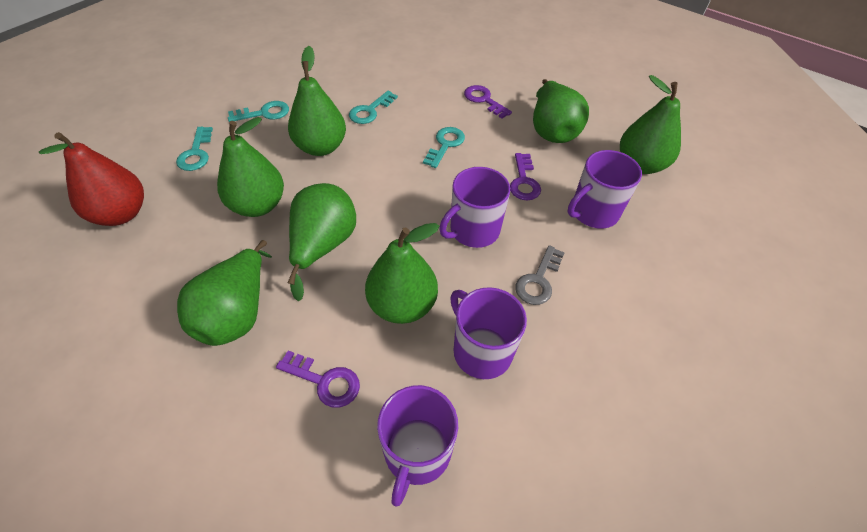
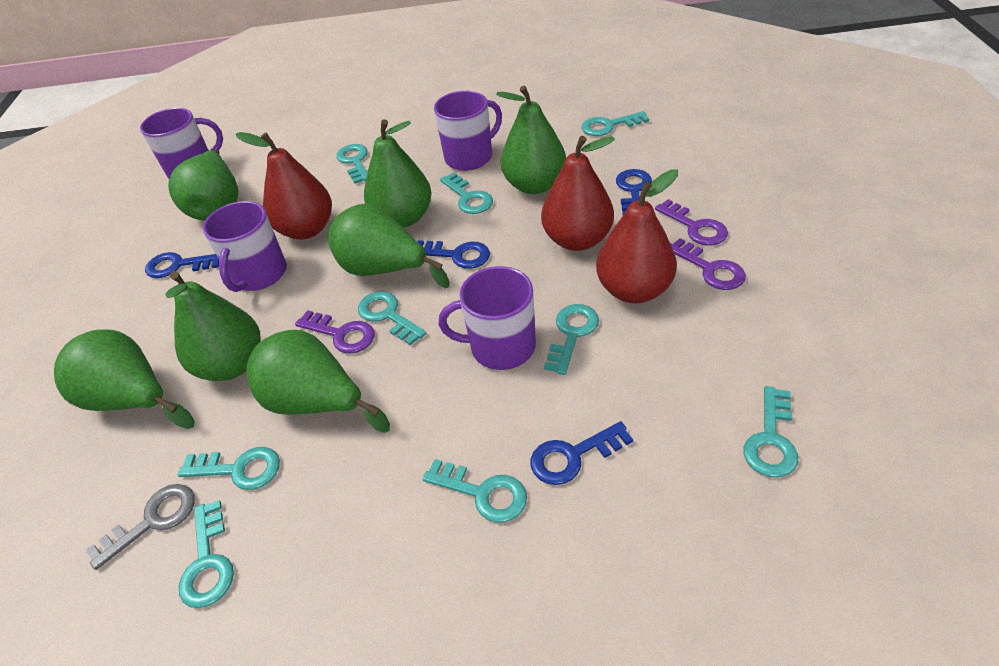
blue key: none = 0 -> [145,252,219,278] [417,240,490,269] [531,421,633,485] [616,169,652,215] = 4
red pear: [39,132,144,226] = 1 -> [236,132,332,239] [541,136,615,251] [596,169,678,303] = 3
turquoise key: [176,127,213,171] [228,101,289,122] [349,91,398,124] [423,127,465,168] = 4 -> [178,447,280,490] [179,500,234,608] [336,144,368,184] [358,291,426,345] [422,459,527,523] [440,172,493,214] [544,304,599,375] [581,111,649,136] [743,386,798,477] = 9

